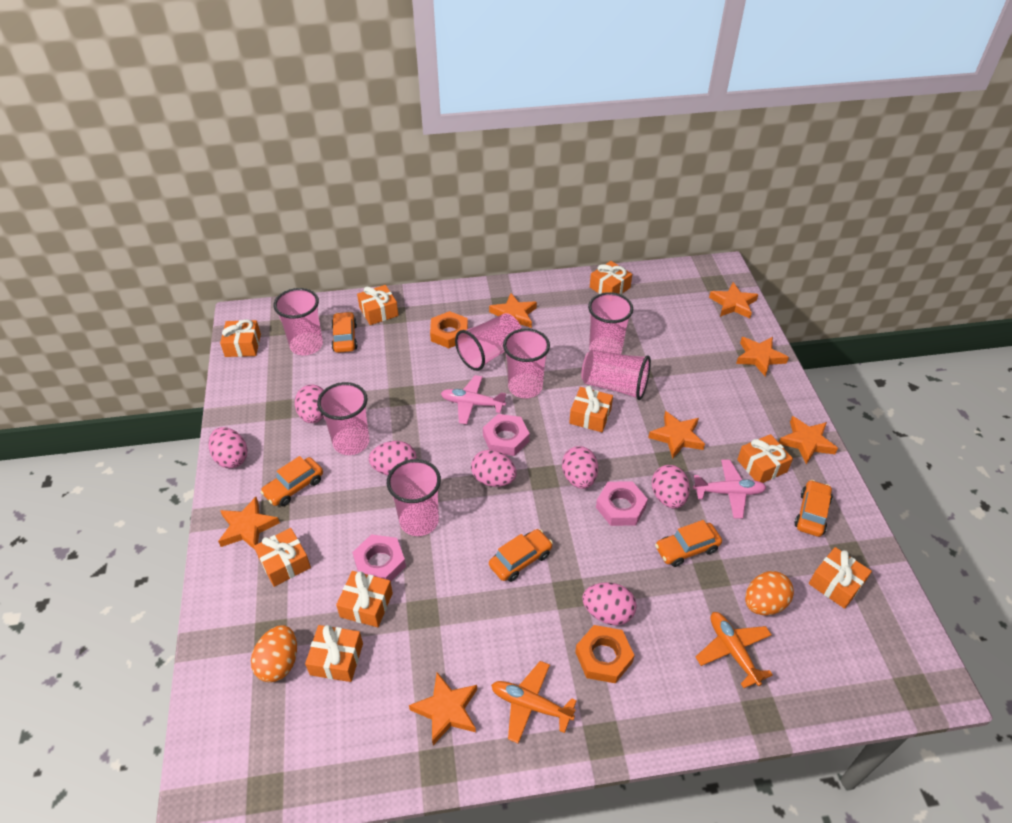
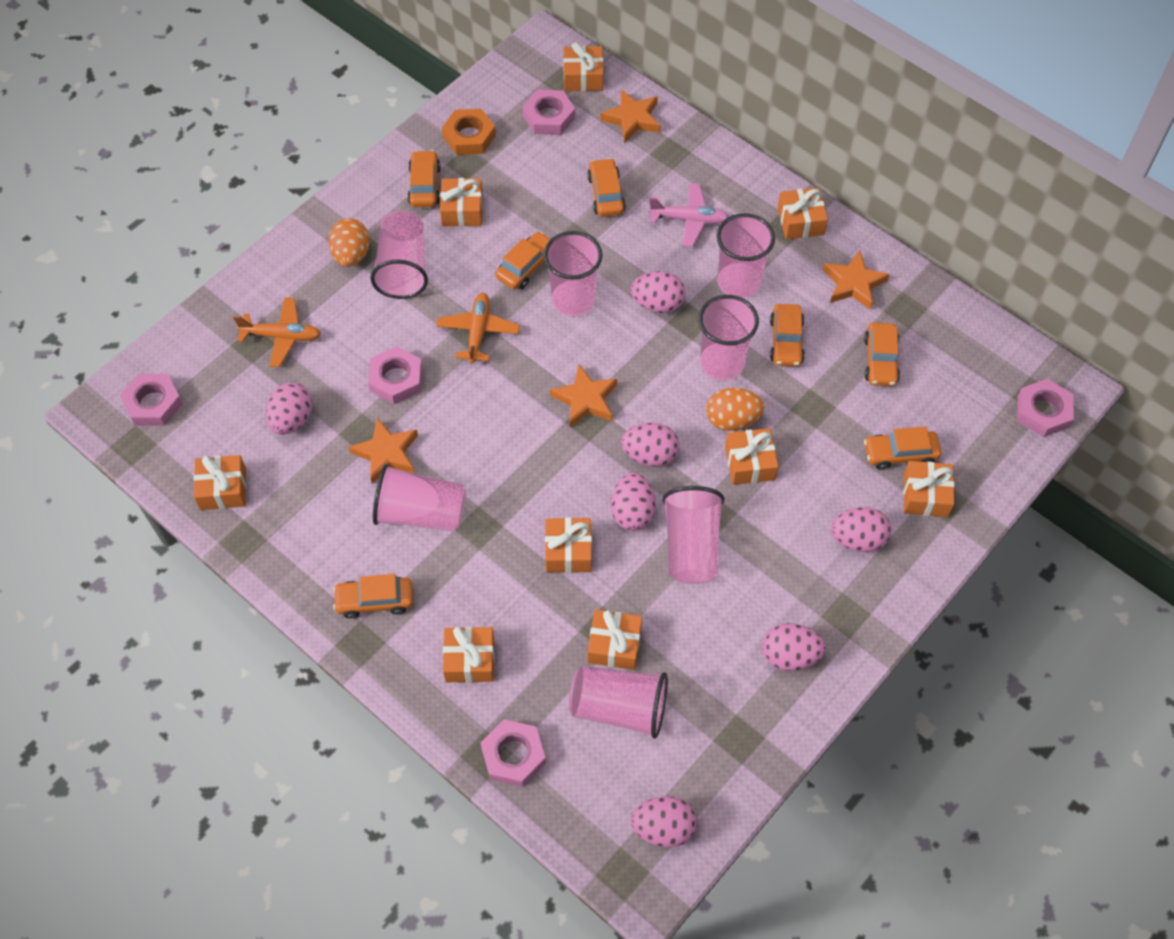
orange car: [260,456,323,506] [331,312,358,353] [489,529,553,582] [655,520,722,567] [794,480,833,537] = 5 -> [333,574,413,619] [407,150,441,207] [495,231,550,289] [587,158,626,217] [770,304,805,367] [864,322,900,386] [864,427,941,470] = 7
orange nut: [430,311,468,348] [575,625,635,683] = 2 -> [442,109,496,155] = 1
orange star: [218,497,280,549] [409,672,477,745] [489,293,537,328] [648,411,705,459] [709,282,759,318] [736,337,789,376] [779,416,838,464] = 7 -> [348,418,418,484] [550,364,617,428] [600,89,660,143] [823,250,890,310] = 4
pink nut: [352,534,406,582] [483,414,530,456] [596,481,648,526] = 3 -> [120,374,183,426] [368,346,423,404] [481,719,546,787] [522,89,575,135] [1017,379,1074,437] = 5
pink plane: [441,375,506,424] [693,460,767,518] = 2 -> [649,183,729,247] = 1

